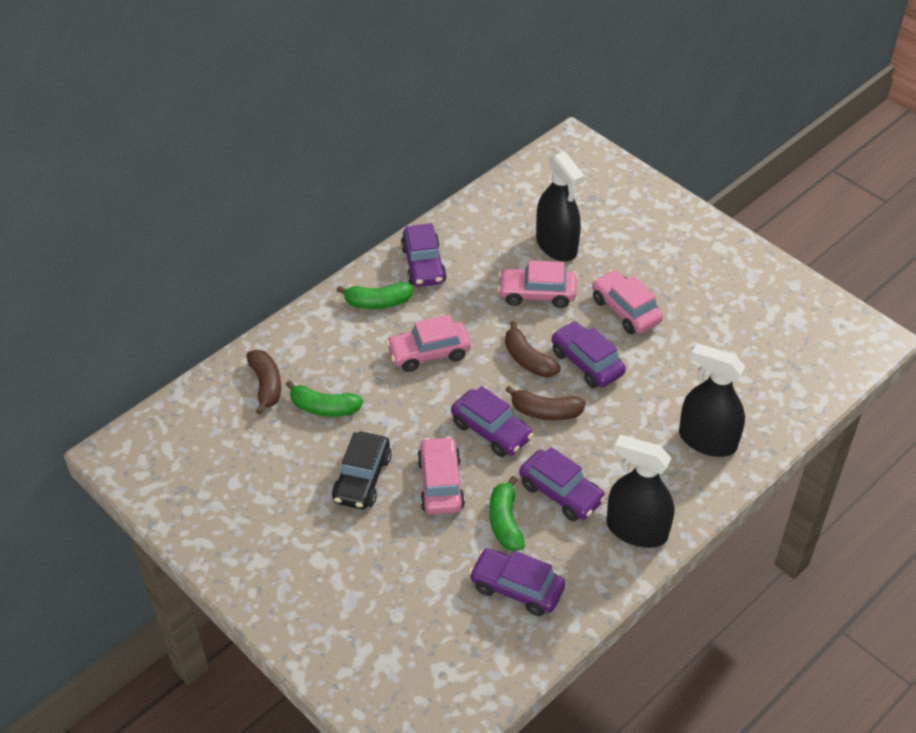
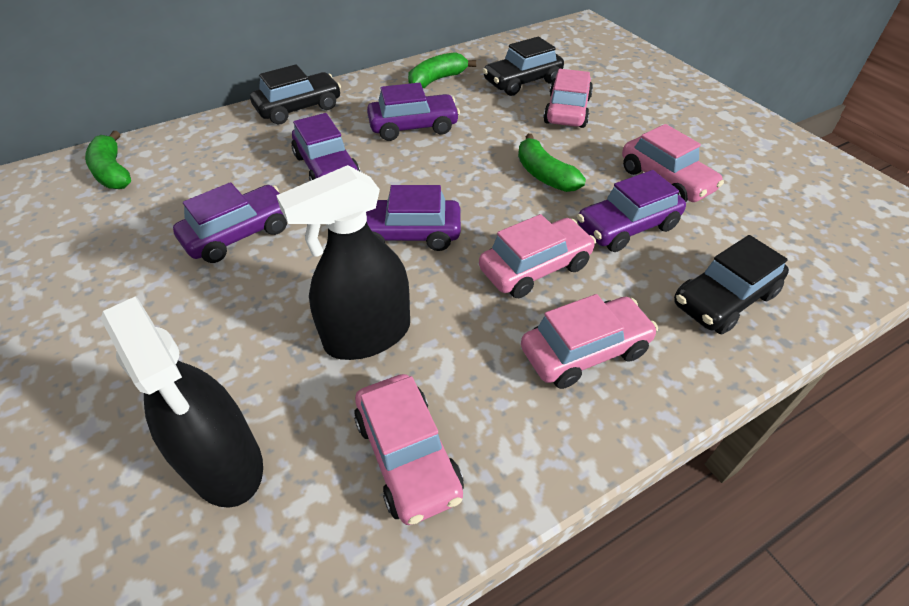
black car: [332,432,392,509] = 1 -> [250,64,341,124] [483,37,564,96] [674,235,789,334] = 3
black spray bottle: [536,152,585,261] [607,435,674,548] [679,343,745,457] = 3 -> [101,297,263,508] [276,165,410,360] = 2
brown banana: [247,350,281,415] [505,321,561,377] [505,386,586,420] = 3 -> none = 0
pink car: [386,315,471,372] [417,436,465,514] [498,260,577,308] [592,270,663,334] = 4 -> [354,374,464,525] [479,214,596,298] [521,294,658,389] [543,69,593,128] [622,124,724,202] = 5

